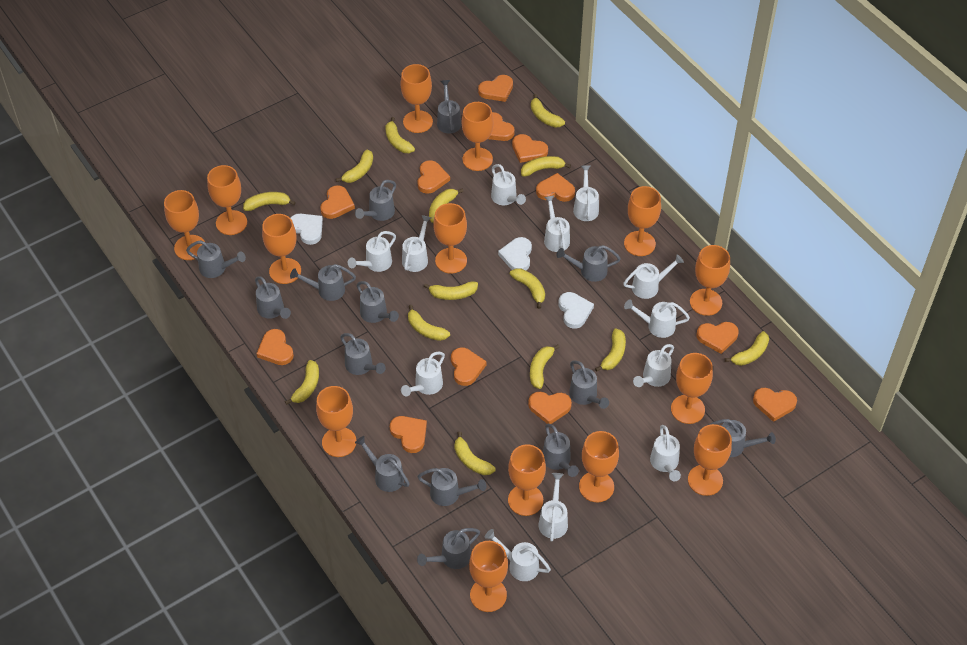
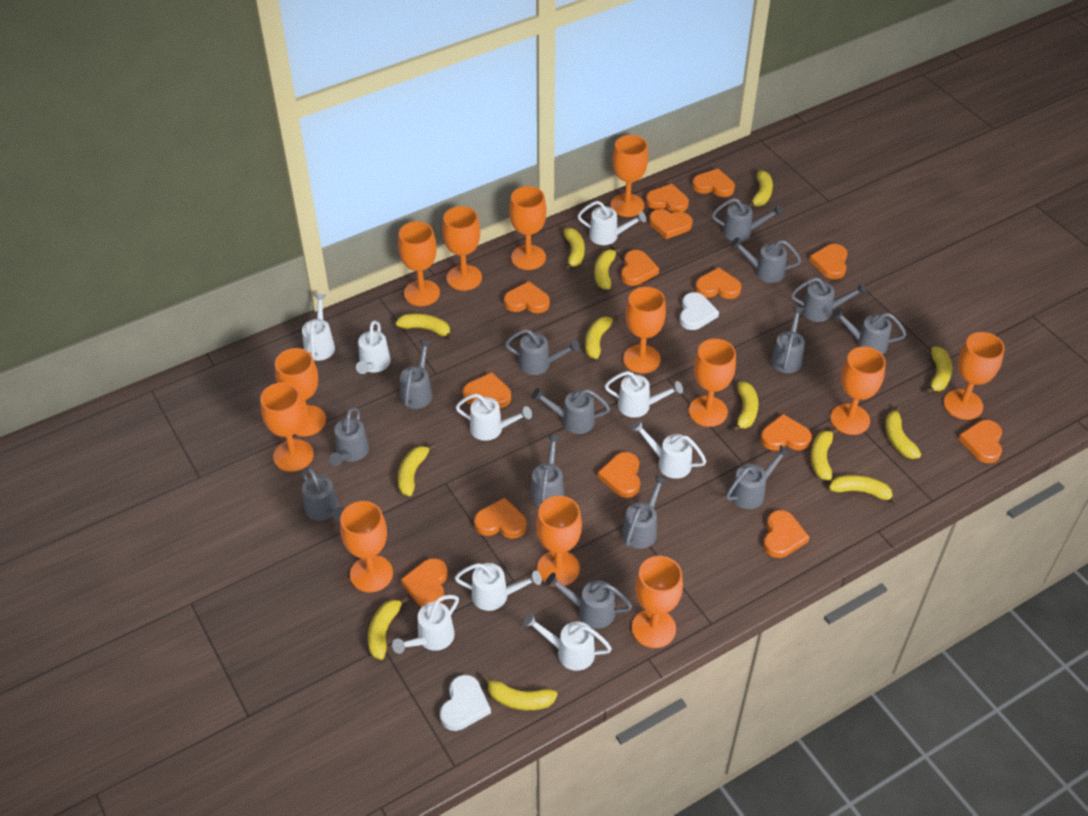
orange goblet: [164,190,205,260] [207,165,247,235] [262,214,301,284] [316,386,357,457] [400,64,433,133] [433,203,467,273] [462,102,493,171] [469,541,508,612] [508,444,546,516] [579,431,619,502] [624,186,661,256] [671,353,713,424] [688,424,732,496] [690,245,730,316] = 14 -> [260,382,314,472] [275,348,326,436] [340,501,393,592] [398,221,440,306] [442,206,482,291] [509,186,546,270] [536,496,582,587] [610,135,648,217] [623,287,666,373] [632,556,683,648] [689,339,736,427] [830,347,886,435] [944,332,1005,420] = 13
orange heart: [256,329,294,365] [320,185,355,219] [390,416,427,453] [417,160,450,194] [451,347,487,386] [478,75,513,102] [488,112,515,141] [512,134,548,163] [528,392,572,424] [536,173,575,202] [697,322,739,354] [753,388,797,422] = 12 -> [401,558,448,607] [463,372,511,408] [474,498,527,539] [504,281,550,313] [598,452,640,498] [621,250,659,286] [646,184,689,213] [649,209,692,239] [692,169,735,197] [695,267,742,299] [761,414,812,451] [763,510,810,558] [809,244,848,279] [959,420,1002,463] = 14
white heart: [290,214,323,245] [498,237,532,270] [558,292,594,329] = 3 -> [440,675,491,731] [680,292,719,330] = 2
white watering can: [348,231,396,272] [401,352,445,396] [402,215,431,272] [485,529,551,581] [491,164,526,205] [539,473,568,542] [544,195,570,252] [573,166,599,221] [623,254,684,299] [624,299,690,338] [633,344,674,387] [650,425,681,481] = 12 -> [302,294,335,361] [356,321,391,374] [392,595,459,654] [455,563,542,611] [456,393,532,441] [523,613,612,671] [577,201,646,245] [605,371,683,418] [632,420,707,479] = 9
yellow banana: [243,192,296,211] [285,360,319,405] [336,149,373,183] [385,117,415,153] [408,305,450,341] [424,281,478,300] [429,189,464,223] [454,431,496,475] [510,268,545,309] [521,156,571,176] [530,345,560,389] [531,94,565,128] [595,328,626,372] [725,331,769,366] = 14 -> [368,596,408,660] [396,313,454,340] [398,443,435,496] [483,675,558,710] [564,228,585,270] [585,315,619,359] [594,247,621,289] [732,382,759,432] [747,170,773,207] [811,427,838,481] [829,475,899,505] [885,406,921,459] [926,346,952,394] = 13

